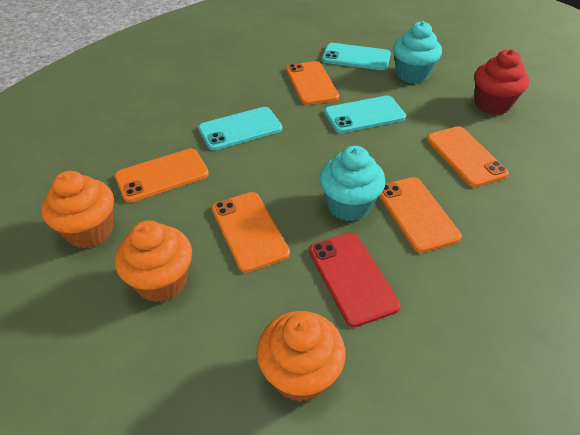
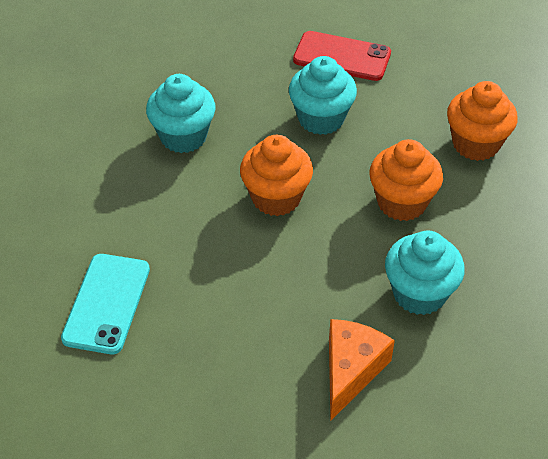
orange cheese: none = 0 -> [329,319,395,421] = 1
orange phone: [115,148,209,203] [212,192,290,273] [286,61,339,105] [379,177,462,253] [427,126,509,187] = 5 -> none = 0
red cupcake: [474,49,529,115] = 1 -> none = 0
turquoise cupcake: [319,146,386,221] [393,21,442,84] = 2 -> [146,74,216,153] [289,56,357,135] [385,230,465,315] = 3
turquoise phone: [198,107,282,150] [322,43,391,70] [324,96,406,133] = 3 -> [61,254,150,354] = 1

